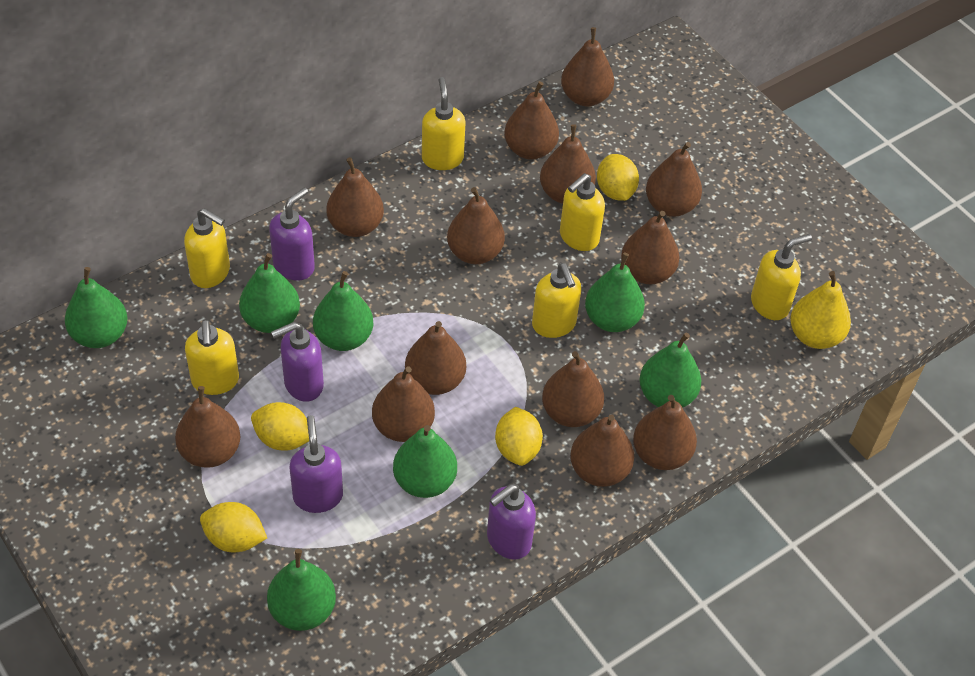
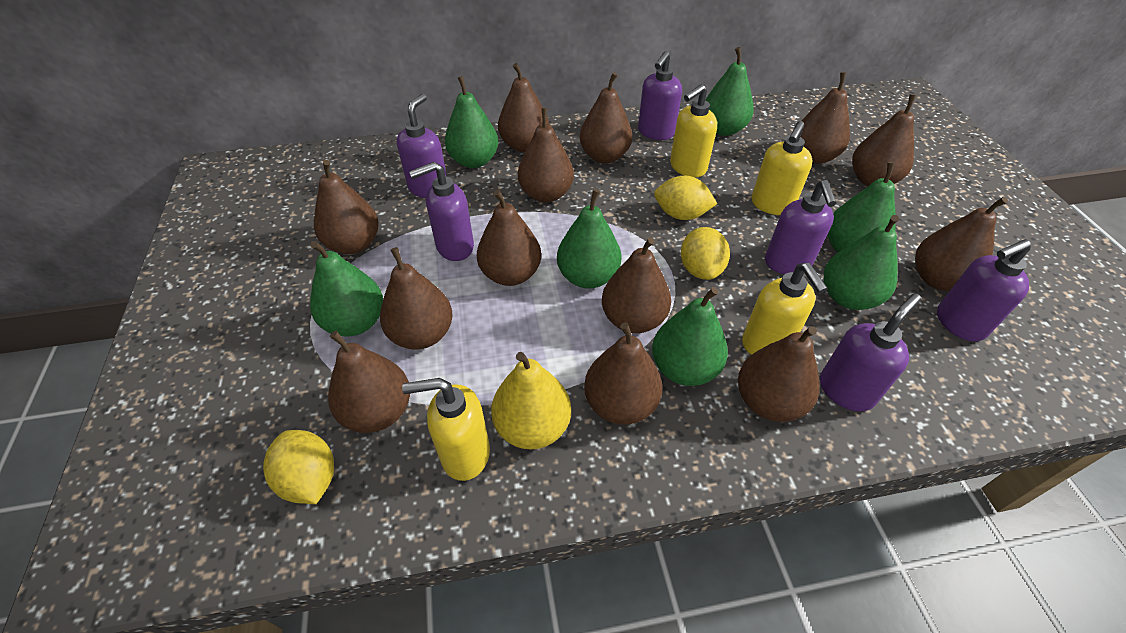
purple soap dispenser: [269,187,315,280] [271,322,324,402] [290,415,343,513] [487,484,536,559] = 4 -> [397,94,447,198] [409,162,474,261] [638,51,682,140] [765,180,836,274] [820,293,921,412] [937,239,1031,342] = 6
yellow lemon: [200,502,267,553] [251,402,309,451] [495,407,543,466] [597,154,639,201] = 4 -> [263,430,334,504] [654,176,717,220] [681,227,730,280] = 3
yellow soap dispenser: [184,208,230,288] [185,320,239,395] [422,77,465,170] [532,263,581,338] [560,173,605,251] [751,234,812,320] = 6 -> [402,378,490,481] [670,84,717,177] [742,263,828,355] [751,121,813,215] = 4

